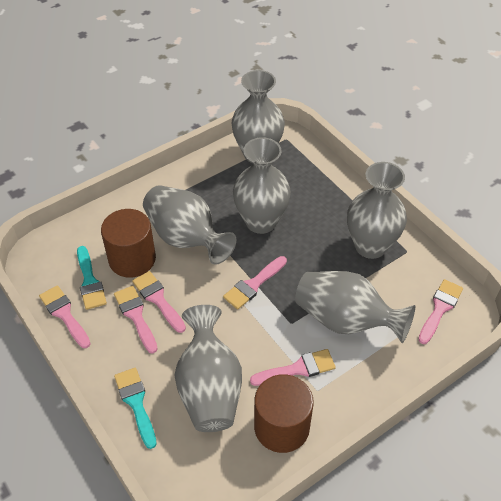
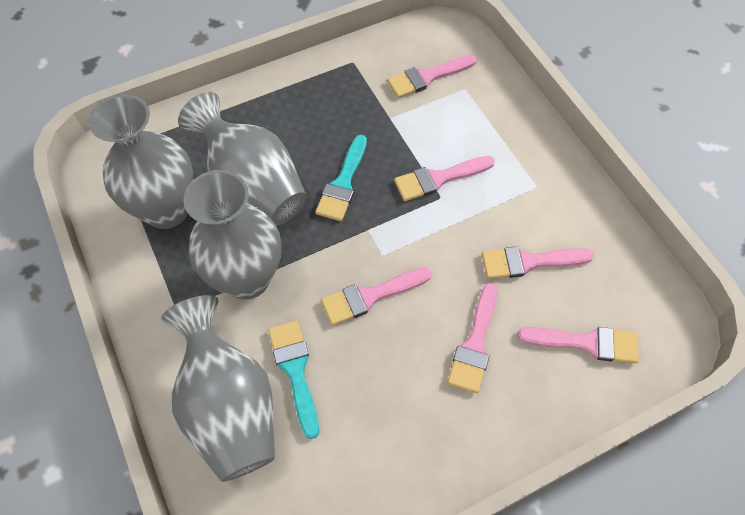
brown cylinder: [101,209,156,278] [254,374,314,453] = 2 -> none = 0
grey vase: [143,185,236,265] [174,305,242,432] [232,70,285,163] [233,137,291,234] [295,271,415,343] [347,162,407,259] = 6 -> [88,94,194,229] [161,295,275,482] [178,92,307,226] [184,170,281,299] = 4

